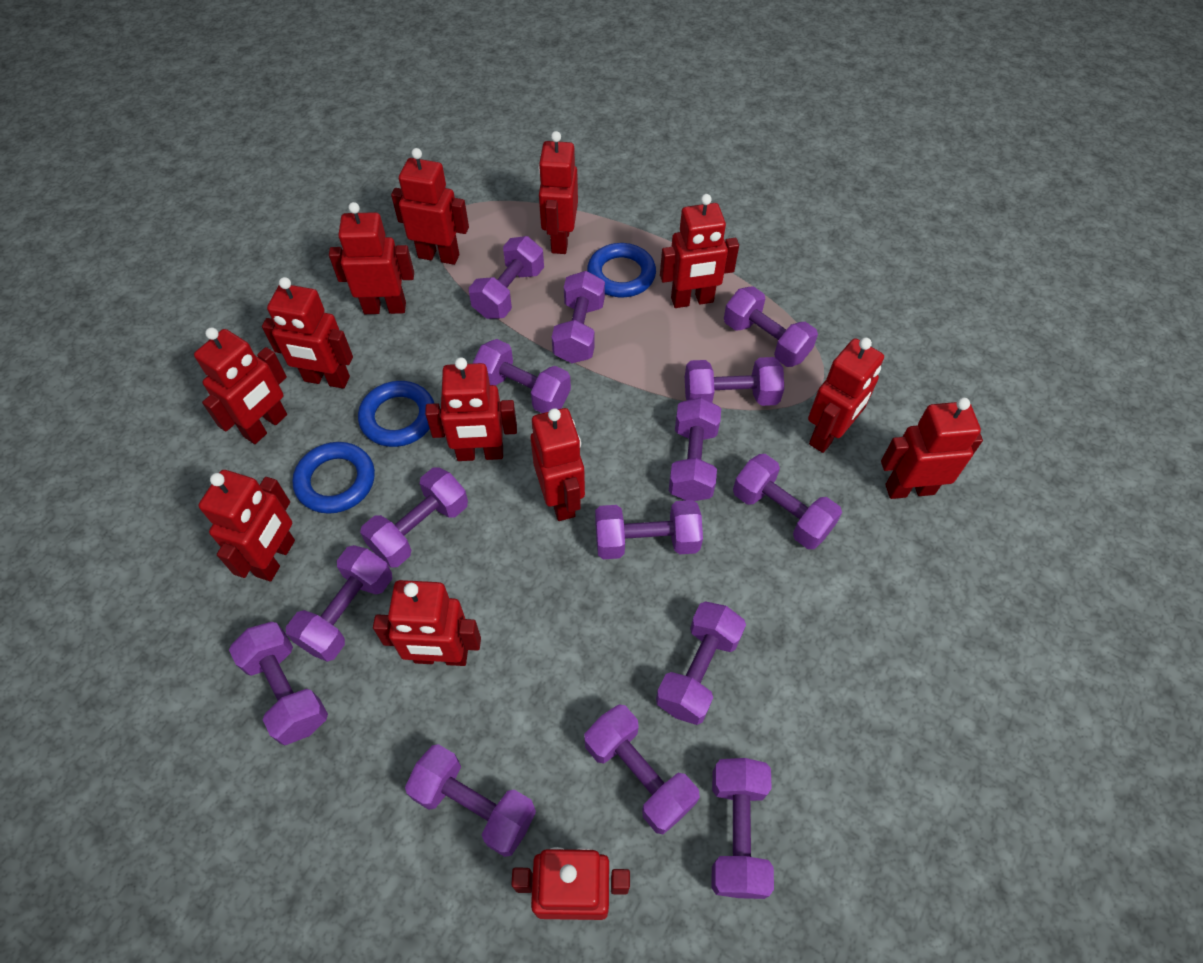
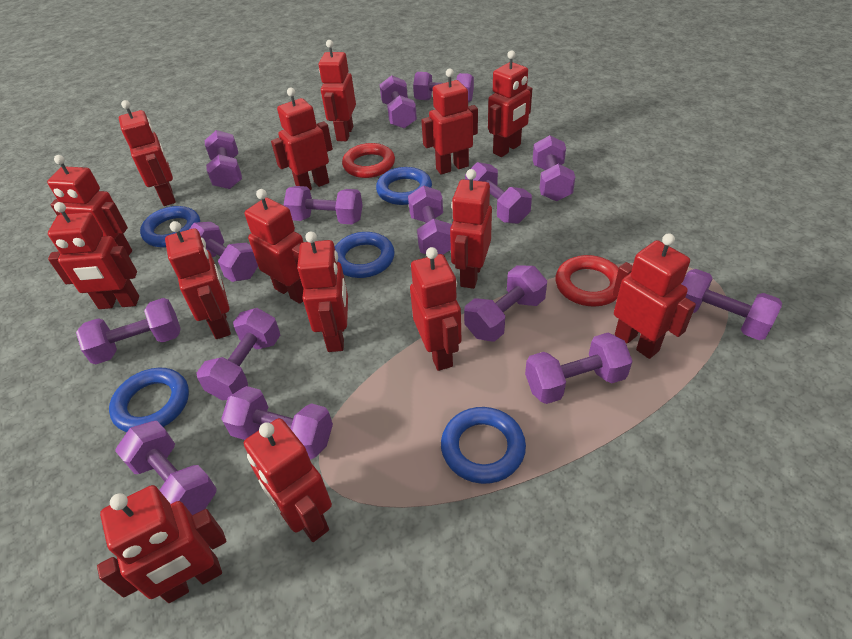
blue ring: [292,442,375,514] [358,381,435,447] [587,243,656,297] = 3 -> [109,368,189,432] [140,206,200,247] [335,232,395,278] [376,167,432,205] [441,407,526,484] = 5
red ring: none = 0 -> [342,143,395,178] [555,255,619,306] = 2
red robot: [194,327,287,444] [198,470,295,582] [262,277,353,389] [329,202,414,314] [373,580,481,666] [391,148,469,265] [425,357,517,461] [511,847,630,920] [531,408,585,521] [538,131,578,254] [660,194,739,308] [808,337,884,453] [881,397,983,499] = 13 -> [47,155,132,256] [48,202,139,309] [97,485,226,603] [119,100,176,206] [165,221,231,339] [244,189,303,304] [244,418,332,542] [271,88,333,190] [297,231,348,352] [319,40,356,141] [410,247,461,371] [421,68,478,175] [450,169,492,289] [488,50,532,157] [613,233,696,359] = 15

